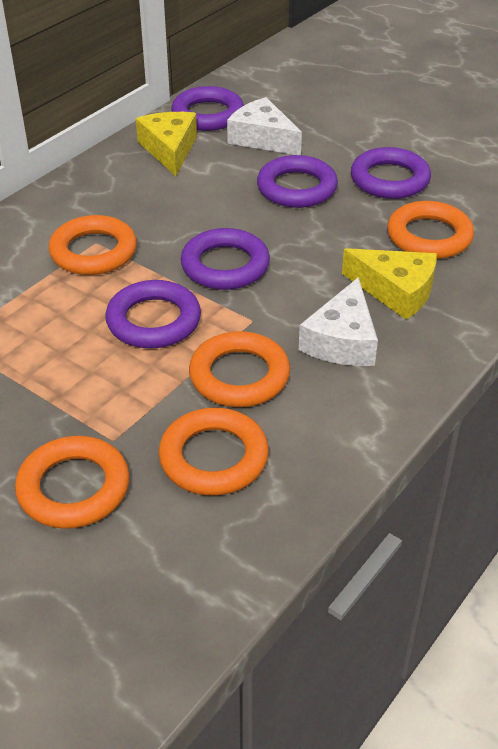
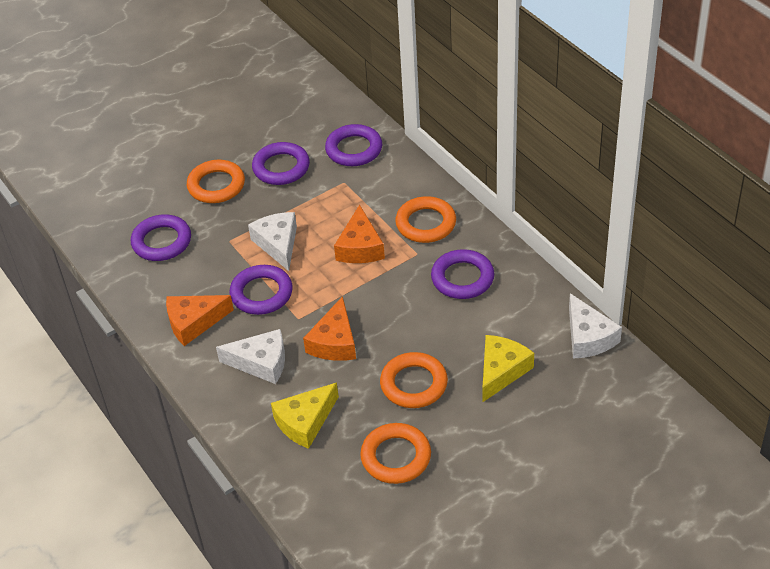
orange cheese: none = 0 -> [166,295,234,346] [303,296,356,361] [334,204,385,263] = 3
orange ring: [15,436,130,529] [49,215,137,275] [159,408,269,496] [189,331,290,407] [387,201,474,259] = 5 -> [187,160,245,203] [360,423,431,484] [380,352,448,408] [395,196,456,243] = 4
white cheese: [227,97,302,155] [299,277,378,366] = 2 -> [216,329,285,384] [248,212,297,271] [569,293,622,359] = 3

